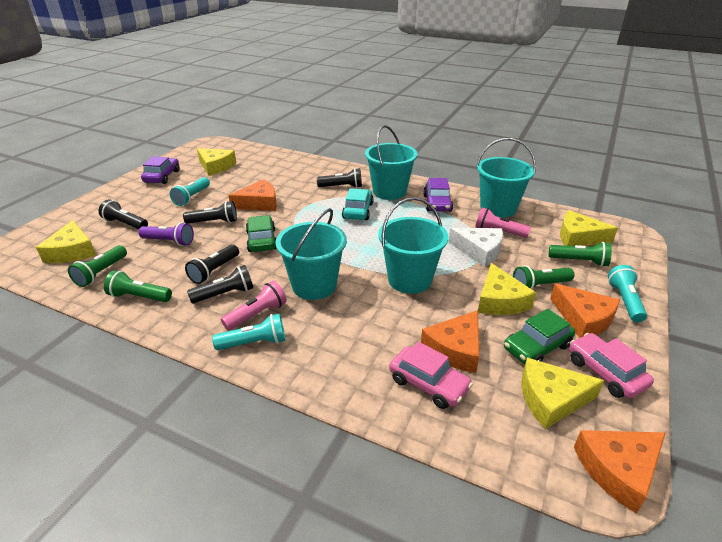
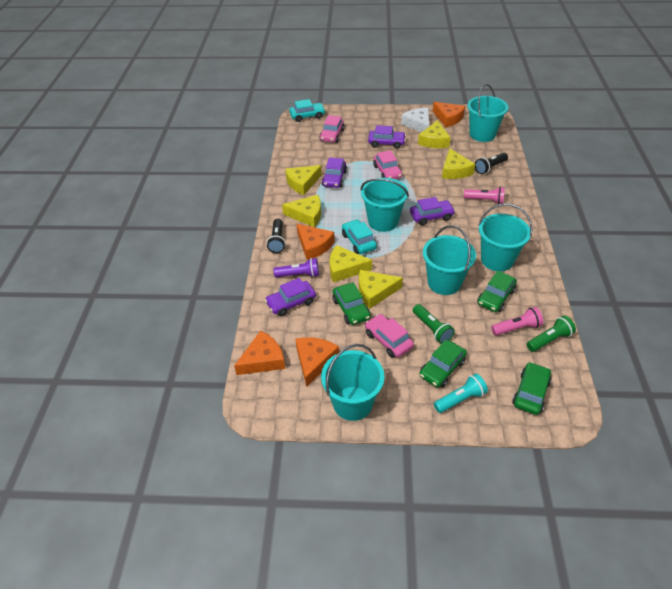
black flashlight: [99,199,148,229] [183,201,237,224] [185,244,239,284] [187,265,253,303] [317,168,362,188] = 5 -> [267,219,285,253] [475,153,508,174] = 2
green car: [246,215,277,252] [504,309,575,364] = 2 -> [332,282,371,325] [419,340,467,388] [477,271,517,312] [512,362,552,415] = 4
green flashlight: [68,245,127,287] [104,270,172,302] [513,265,574,289] [549,242,612,267] = 4 -> [413,304,455,344] [527,316,576,352] = 2
pink car: [389,342,473,409] [569,333,654,398] = 2 -> [319,115,345,143] [365,314,414,358] [373,150,402,179] = 3
purple car: [141,156,180,184] [423,178,453,212] = 2 -> [265,278,316,316] [322,157,347,188] [368,125,406,149] [410,197,455,225] = 4
turquoise bucket: [275,208,347,300] [365,125,418,200] [378,197,448,294] [476,138,536,218] = 4 -> [321,344,384,421] [361,178,409,232] [423,225,476,295] [467,84,508,142] [479,203,533,272] = 5
turquoise car: [342,188,374,220] = 1 -> [289,99,325,122] [342,219,377,254] = 2
turquoise flashlight: [170,177,210,206] [212,313,286,350] [608,265,647,322] = 3 -> [434,374,488,413] = 1
yellow cheese: [36,220,96,263] [197,148,236,176] [478,263,536,315] [521,358,604,429] [560,210,618,246] = 5 -> [282,195,321,227] [285,165,322,195] [330,245,372,282] [359,270,403,309] [418,120,451,148] [442,148,475,179] = 6

